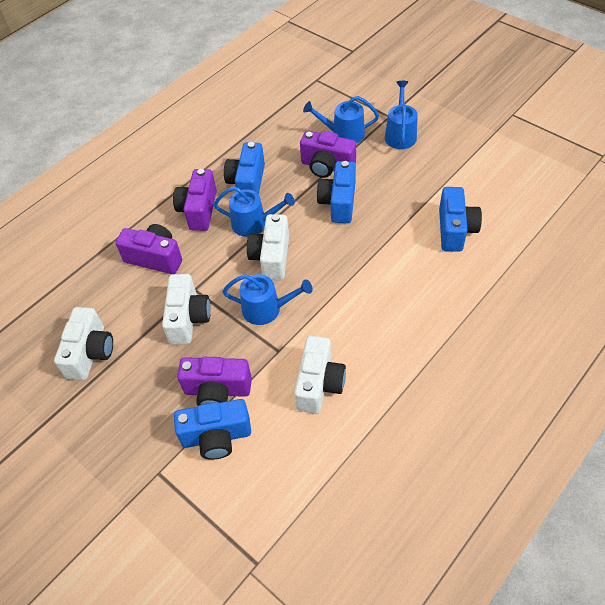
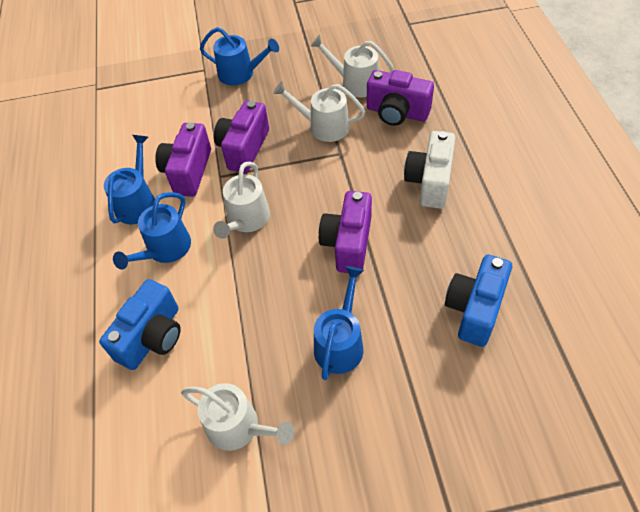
blue camera: [174,399,251,460] [224,142,265,194] [317,161,356,223] [439,187,482,252] = 4 -> [99,279,181,370] [445,255,512,347] = 2
white camera: [54,307,113,380] [162,274,211,344] [247,214,289,280] [294,336,346,414] = 4 -> [404,131,455,209] = 1
white watering can: none = 0 -> [181,383,294,451] [213,162,270,239] [273,81,365,142] [311,35,394,97] = 4

